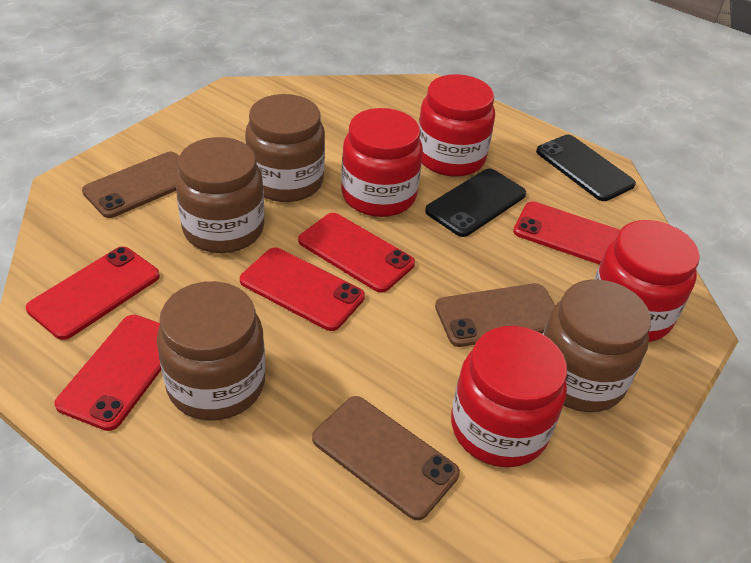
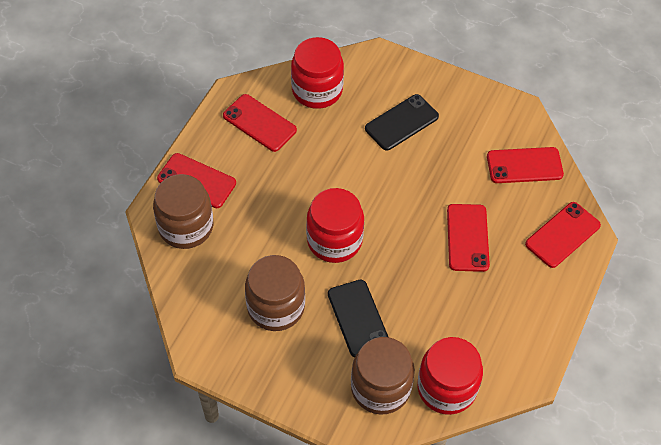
brown jar: [157,281,265,421] [176,137,265,253] [245,94,325,202] [543,279,651,412] = 4 -> [153,174,213,249] [245,255,305,331] [351,337,415,415] = 3
brown phone: [82,152,179,218] [312,396,460,520] [435,283,555,347] = 3 -> none = 0
red jar: [341,108,423,217] [418,74,495,177] [451,326,567,468] [594,220,700,342] = 4 -> [291,37,344,109] [306,188,364,263] [417,337,483,415] = 3

